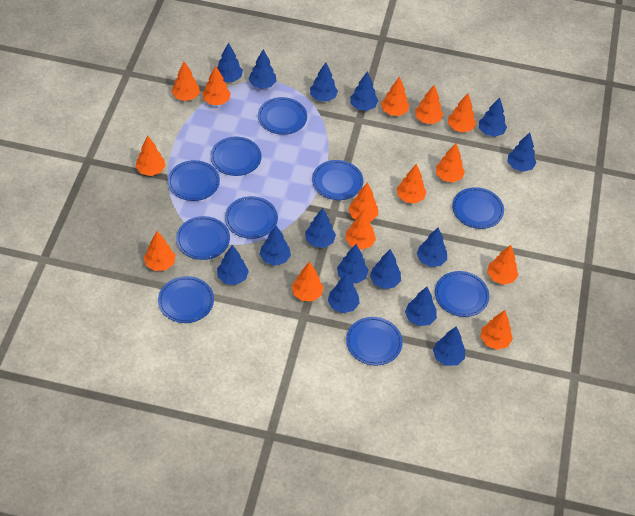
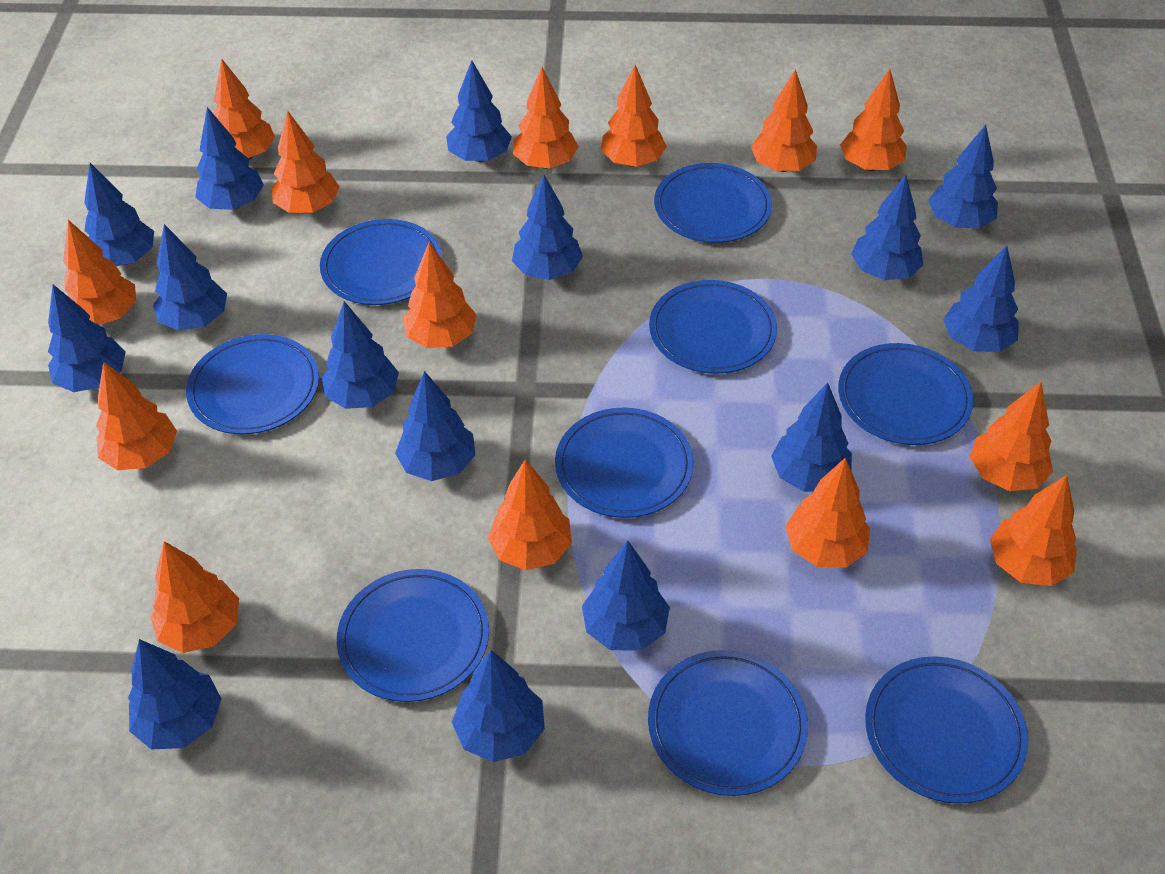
blue plate: [158,276,214,323] [168,160,220,201] [176,216,230,260] [210,137,262,176] [225,196,278,239] [258,97,307,135] [312,160,363,200] [346,317,403,365] [435,271,489,317] [452,187,504,229] = 10 -> [186,334,319,434] [320,219,442,305] [337,569,489,702] [555,407,694,518] [648,650,808,796] [649,280,777,374] [654,163,772,243] [838,343,973,445] [865,656,1028,804] = 9

